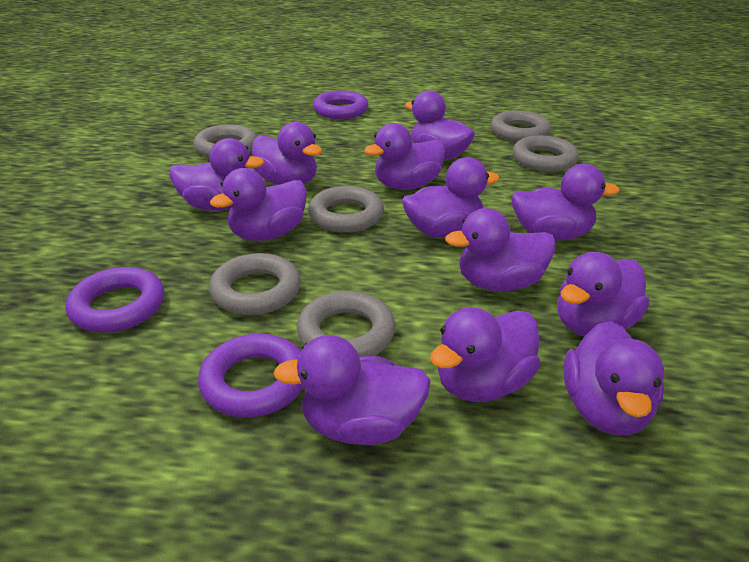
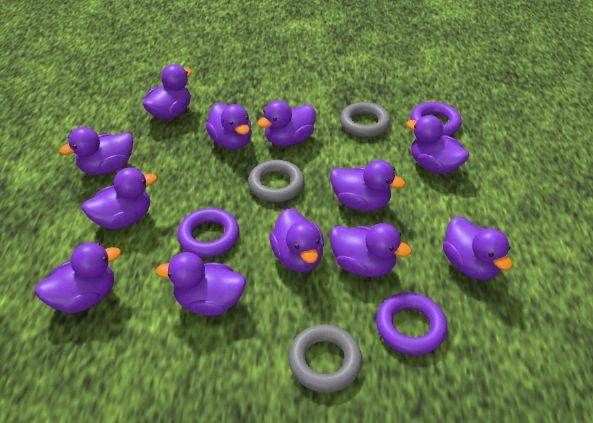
grey ring: [193,124,257,158] [209,253,301,315] [297,291,395,357] [308,186,384,233] [491,110,551,142] [513,135,579,172] = 6 -> [248,160,305,202] [288,325,362,393] [340,102,390,137] = 3

